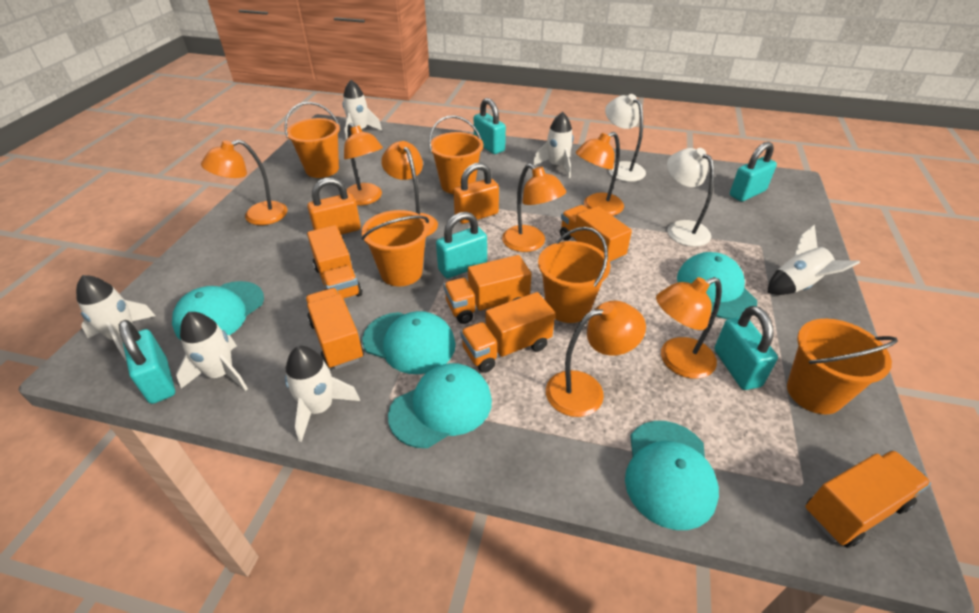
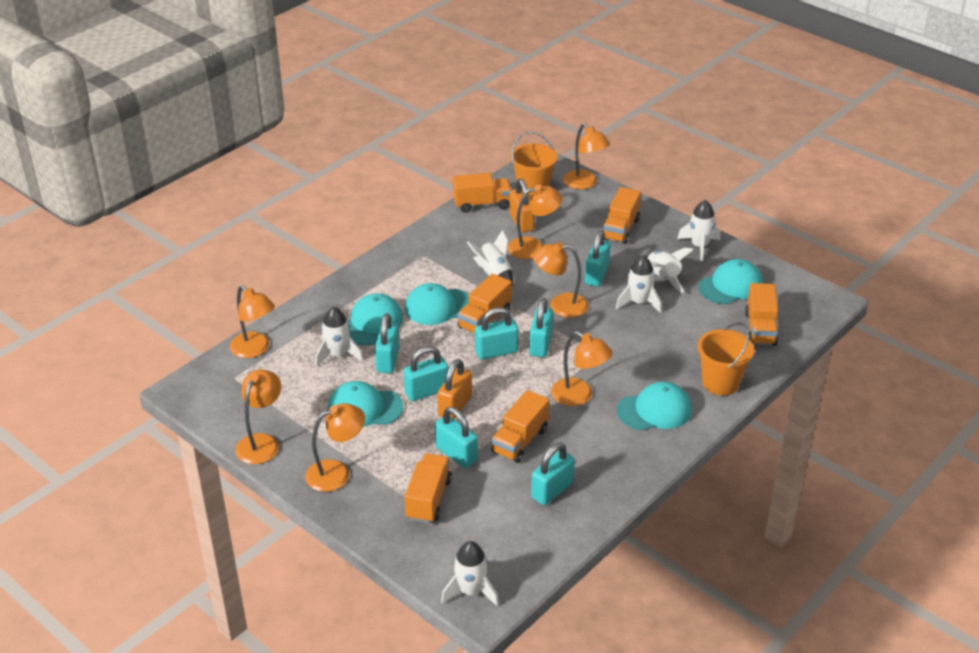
orange bucket: [285,102,340,178] [361,210,429,286] [429,115,483,194] [538,227,611,323] [787,319,898,414] = 5 -> [510,131,558,198] [697,322,754,396] = 2
turquoise padlock: [119,320,175,404] [436,212,487,278] [474,98,506,154] [714,306,778,390] [730,142,777,202] = 5 -> [375,313,400,373] [403,346,449,401] [435,407,478,468] [475,307,519,360] [529,298,553,357] [531,443,575,505] [585,230,611,287] = 7
white lamp: [605,94,646,182] [667,148,714,247] = 2 -> none = 0

